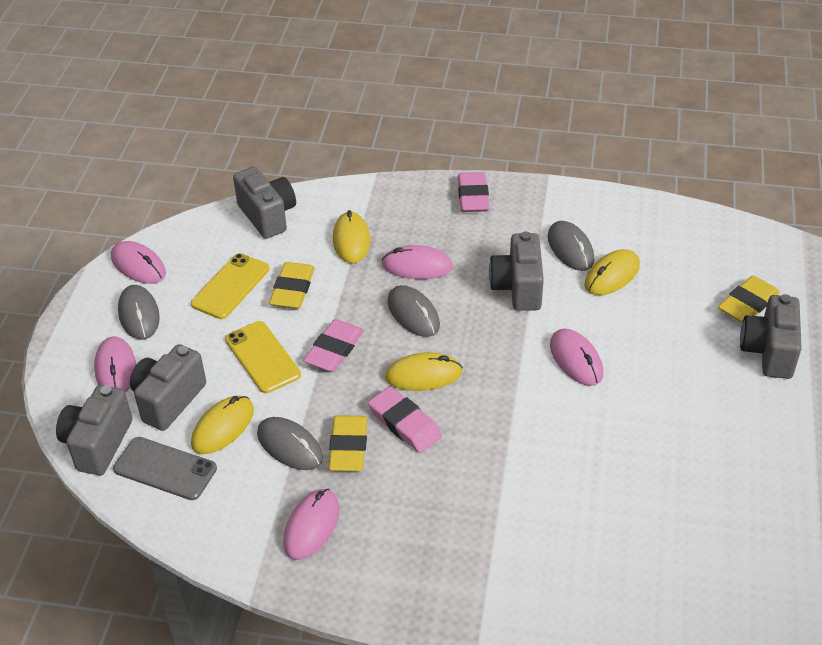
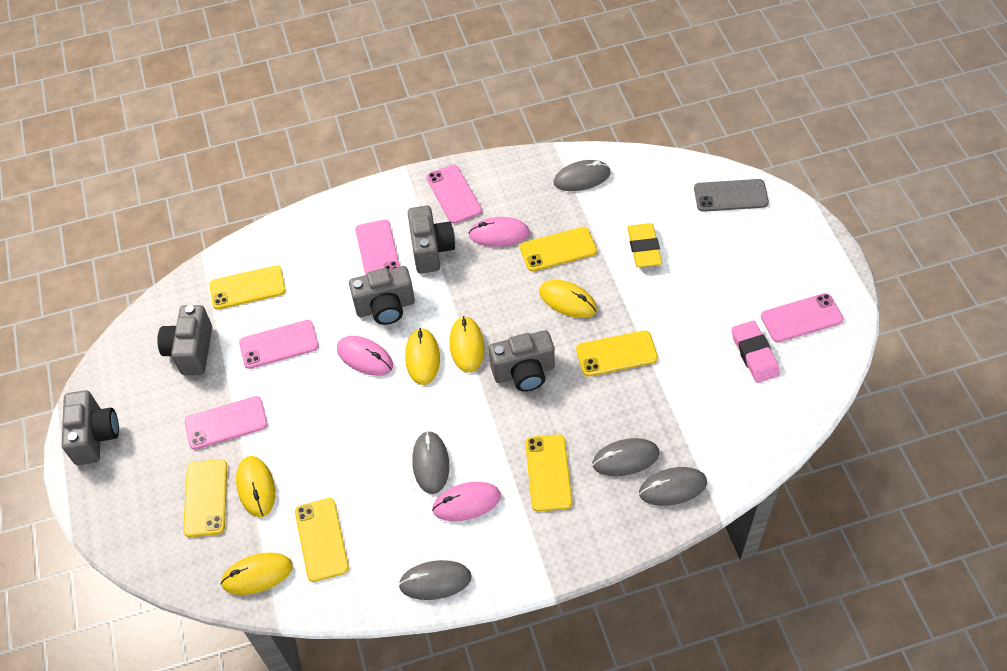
grey mouse: [118,285,160,340] [257,417,323,470] [388,285,440,337] [548,221,594,271] = 4 -> [399,560,472,600] [412,431,449,494] [554,160,611,191] [592,438,659,476] [639,467,707,506] = 5
pink eraser: [303,319,364,372] [368,387,442,453] [458,172,489,212] = 3 -> [732,321,780,383] = 1
pink mouse: [94,337,136,393] [111,241,166,284] [283,489,339,560] [381,245,453,279] [550,329,603,386] = 5 -> [337,336,393,376] [432,482,501,521] [468,217,530,247] = 3
pink phone: none = 0 -> [185,396,268,450] [239,320,319,369] [355,219,400,275] [426,165,482,224] [761,293,844,342] = 5
yellow eraser: [269,262,315,309] [328,415,367,471] [718,276,779,323] = 3 -> [627,223,662,267] = 1
yellow mouse: [191,396,254,454] [333,210,370,263] [385,352,463,391] [584,249,640,295] = 4 -> [221,553,293,595] [236,456,275,517] [405,328,440,385] [449,316,484,373] [539,280,597,318] = 5
yellow phone: [191,253,269,319] [225,321,301,393] = 2 -> [183,459,227,537] [209,265,286,310] [295,498,349,582] [520,227,597,271] [525,434,572,512] [576,331,658,376] = 6

